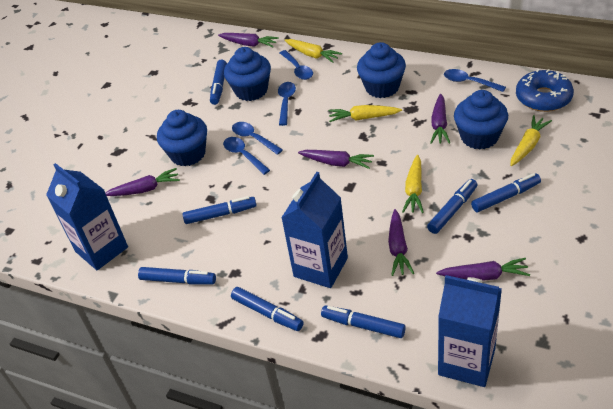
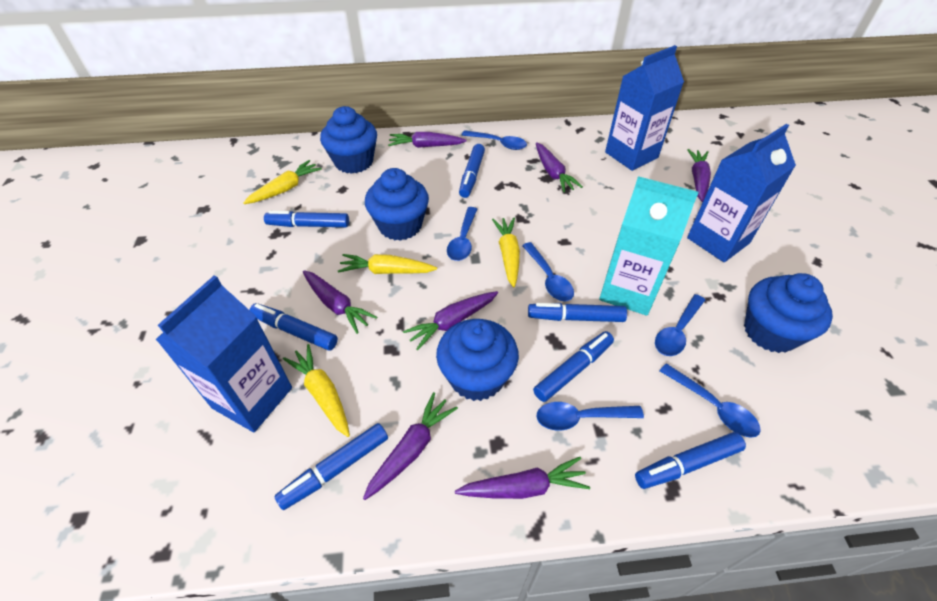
blue donut: [516,69,574,112] = 1 -> none = 0
blue spoon: [223,137,270,175] [232,122,283,155] [278,82,296,126] [280,50,313,80] [444,69,506,92] = 5 -> [447,207,477,261] [462,130,527,150] [522,242,574,301] [537,402,644,431] [655,294,705,356] [660,363,761,438] = 6
purple carrot: [105,168,180,196] [218,33,279,47] [298,150,374,169] [388,209,414,276] [430,94,450,144] [436,258,530,281] = 6 -> [303,270,377,334] [363,392,458,500] [388,132,467,148] [403,291,498,350] [455,457,590,499] [536,142,583,193] [687,149,711,202] = 7
turquoise carton: none = 0 -> [599,176,699,316] = 1

